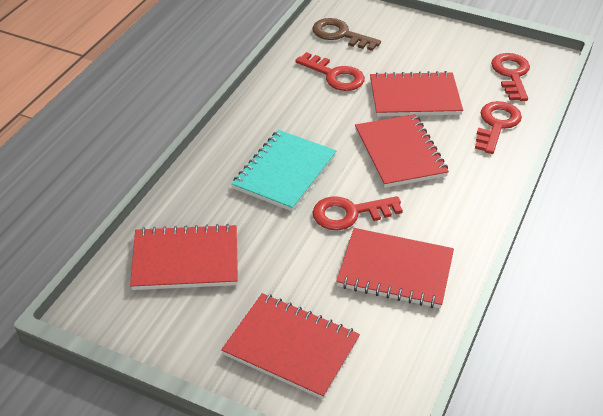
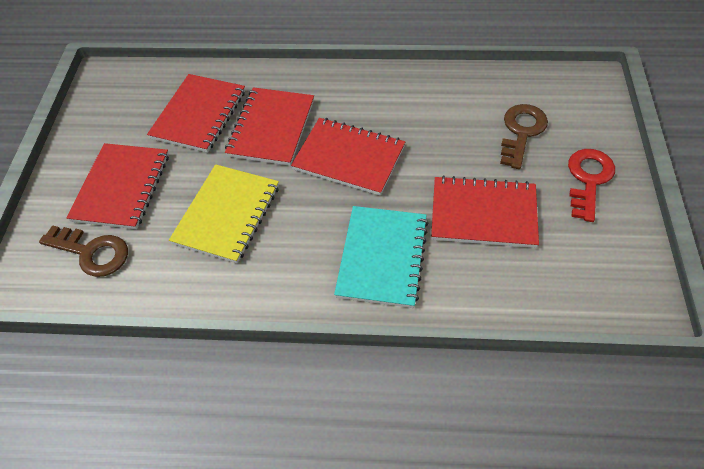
brown key: [312,18,381,51] = 1 -> [39,225,128,277] [500,104,548,169] = 2
red key: [295,52,365,91] [313,196,403,230] [475,101,522,154] [491,53,530,101] = 4 -> [568,149,615,222] = 1
yellow notebook: none = 0 -> [169,164,279,263] = 1

